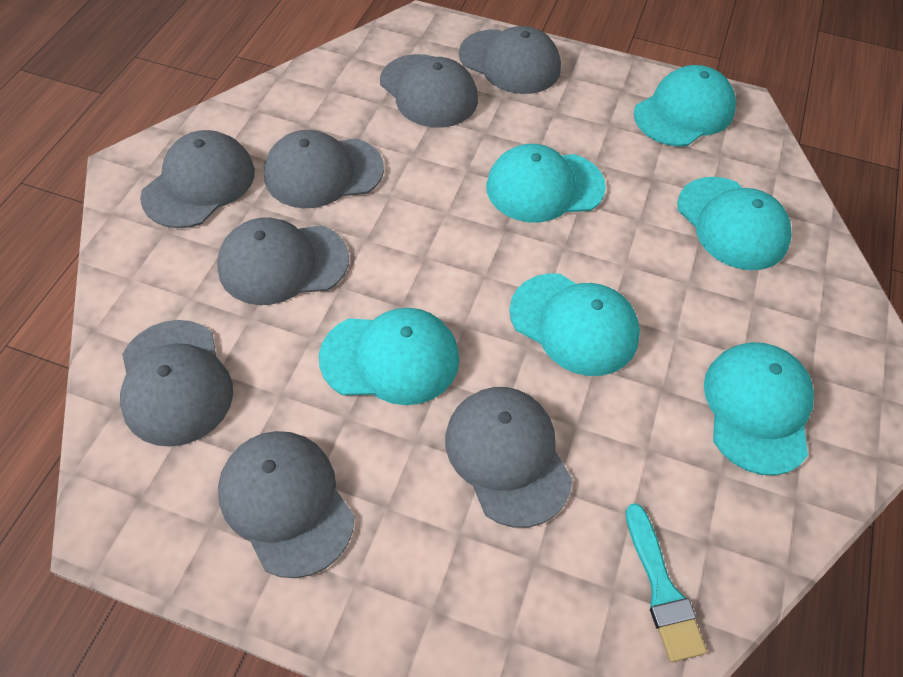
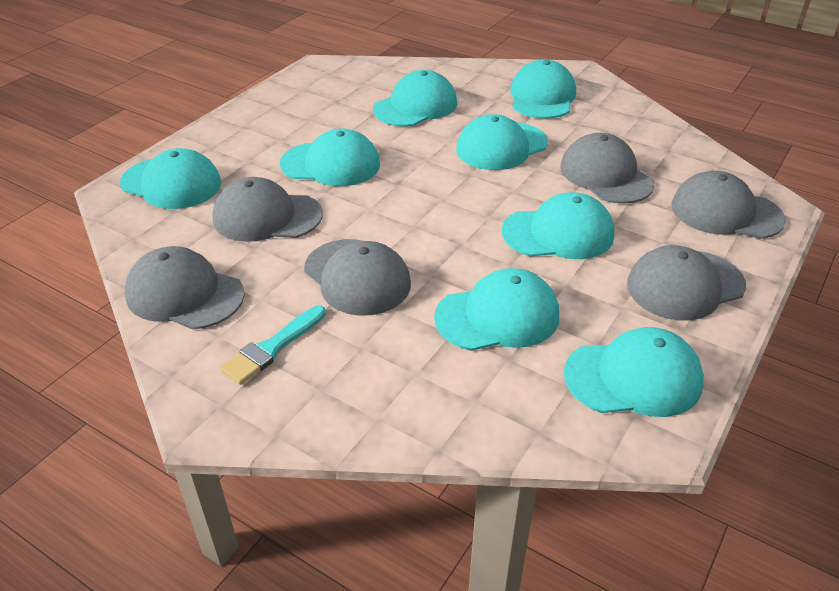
grey cap: [120,320,233,447] [140,130,255,228] [217,218,349,305] [218,431,354,578] [264,130,384,208] [380,54,478,128] [445,387,572,528] [459,26,561,94] = 8 -> [125,246,244,329] [212,177,323,242] [304,239,411,316] [560,133,654,204] [627,245,746,321] [672,171,786,239] = 6
turquoise cap: [319,308,459,405] [486,144,606,222] [509,274,640,376] [634,65,736,146] [677,177,792,270] [704,342,814,476] = 6 -> [120,148,221,209] [280,128,380,186] [373,70,457,127] [434,268,559,351] [456,114,548,170] [502,192,614,259] [510,60,576,119] [564,327,704,417] = 8

